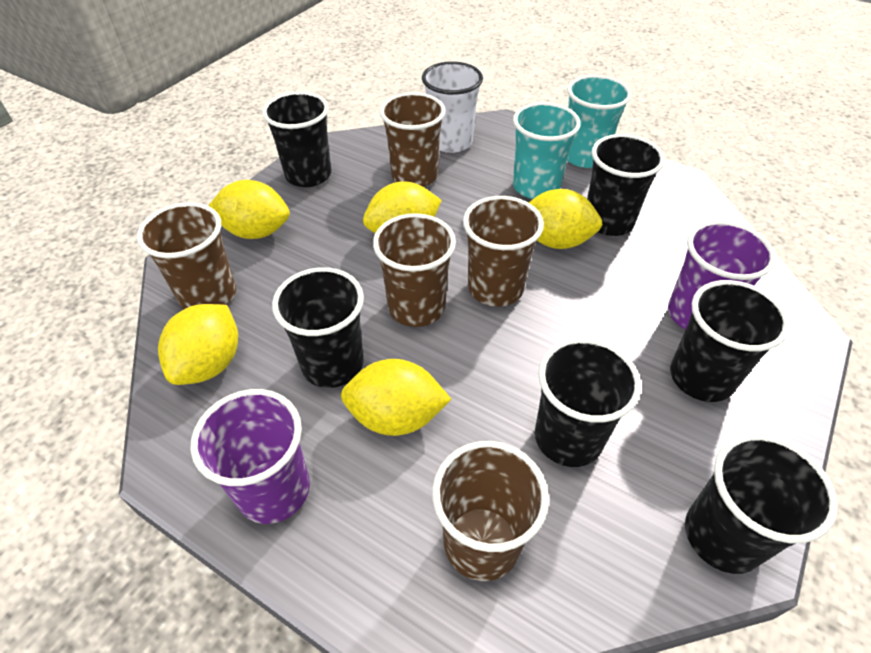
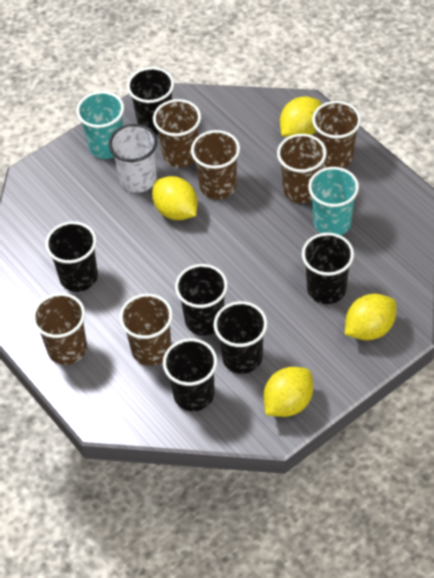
brown cup: [137,202,236,309] [373,213,456,327] [380,92,445,187] [432,441,549,581] [463,196,544,307] = 5 -> [32,293,87,365] [119,294,173,366] [153,99,201,168] [191,130,240,199] [277,134,327,203] [312,101,361,168] = 6
purple cup: [191,389,310,524] [668,221,776,330] = 2 -> none = 0
yellow lemon: [158,304,238,385] [208,180,290,239] [341,359,451,436] [363,181,442,233] [529,189,602,249] = 5 -> [152,176,198,220] [264,367,313,417] [280,96,322,137] [345,294,396,341] = 4

